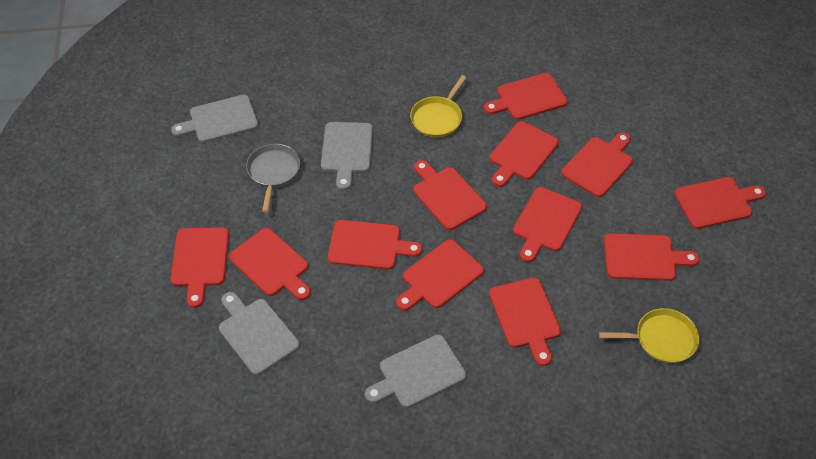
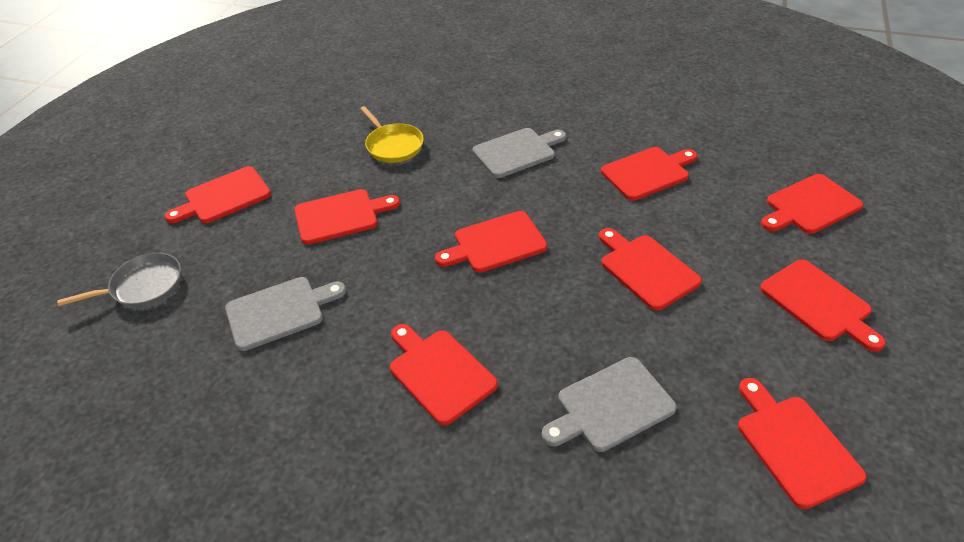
grey cutting board: [171,95,258,143] [219,292,300,375] [321,122,373,190] [365,335,466,408] = 4 -> [225,277,346,351] [472,128,566,178] [542,357,677,452] = 3
red cutting board: [170,227,229,308] [229,228,311,300] [328,220,422,270] [396,240,484,311] [413,160,487,230] [484,73,568,120] [489,278,561,366] [490,121,559,187] [513,187,582,262] [561,132,633,197] [604,233,699,281] [674,177,766,229] = 12 -> [165,166,271,223] [294,189,400,245] [390,324,498,426] [435,211,547,273] [599,228,702,311] [601,147,698,201] [738,378,867,509] [760,260,886,352] [761,174,863,234] = 9
yellow pan: [410,75,467,138] [599,308,699,363] = 2 -> [360,106,424,163] = 1

